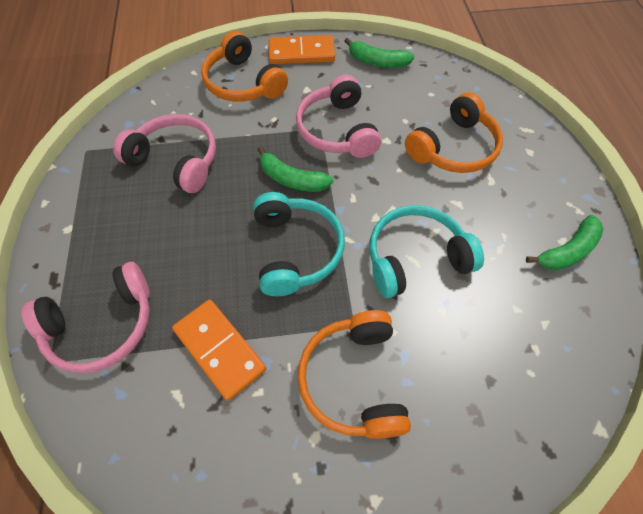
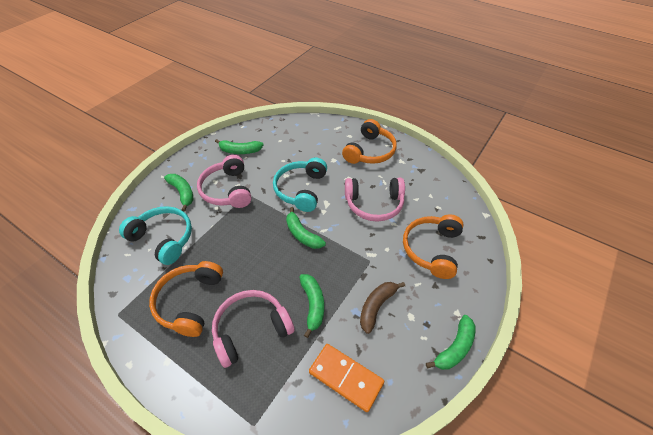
brown banana: none = 0 -> [360,282,405,334] = 1
green banana: [257,146,333,192] [344,38,414,68] [526,215,604,270] = 3 -> [164,174,193,212] [215,139,263,154] [286,207,326,249] [299,274,324,338] [426,315,476,370] = 5
orange domino: [172,300,266,401] [269,35,335,64] = 2 -> [309,344,384,412] = 1

